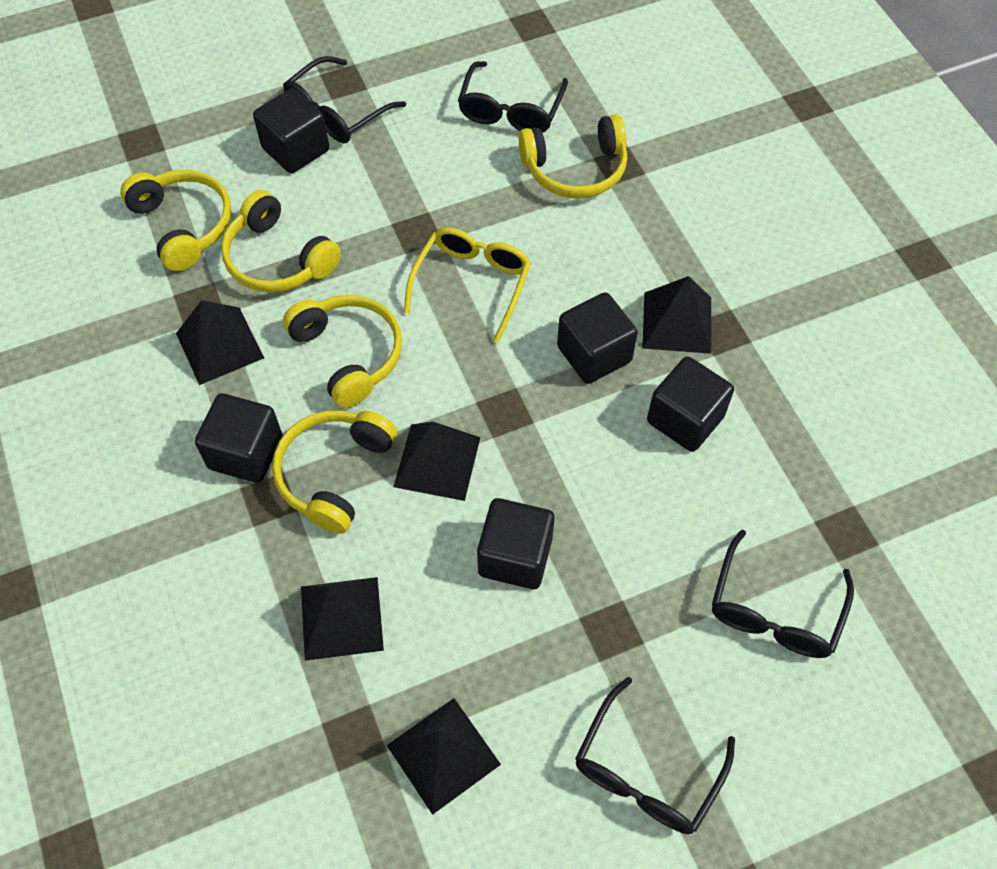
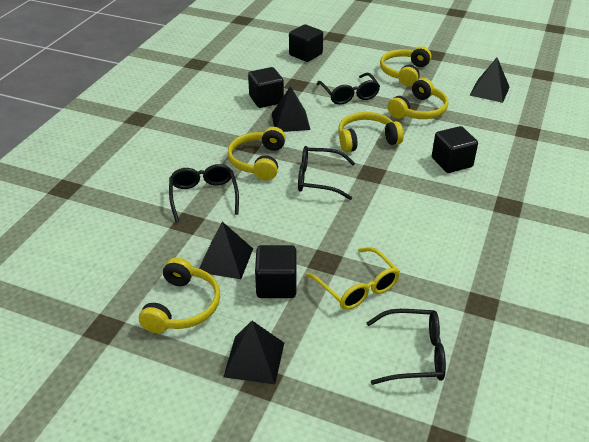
black cube: [195,393,282,483] [253,88,329,173] [477,498,555,589] [557,292,638,384] [647,356,734,452] = 5 -> [248,67,284,108] [255,245,296,298] [289,24,323,62] [432,126,478,173] = 4
black pyramid: [176,300,264,385] [301,577,384,661] [387,698,501,815] [393,422,481,501] [643,276,711,354] = 5 -> [199,222,253,279] [223,321,284,384] [272,86,310,132] [470,58,510,103] = 4

